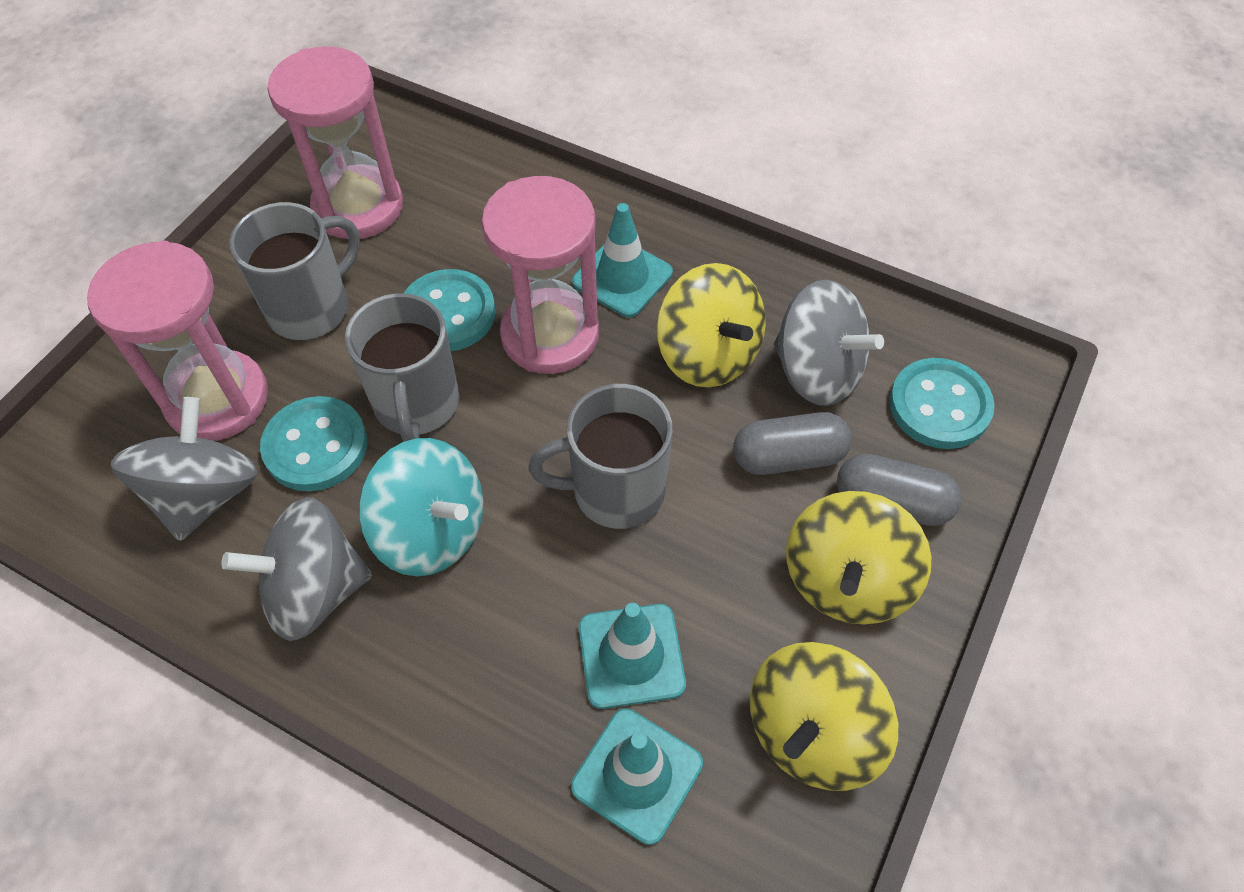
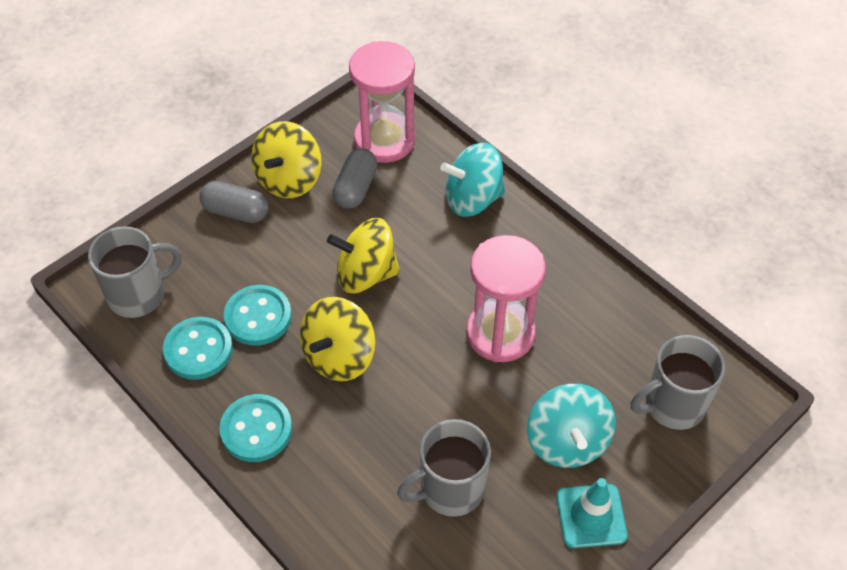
grey spinning top: [111,397,258,541] [221,497,372,641] [774,280,884,406] = 3 -> none = 0
pink hourglass: [87,240,268,441] [267,46,403,239] [481,176,599,374] = 3 -> [349,41,415,163] [466,235,546,362] = 2
turquoise spinning top: [359,438,483,576] = 1 -> [440,142,505,217] [527,384,616,468] = 2
turquoise traffic cone: [571,708,703,845] [572,203,673,317] [579,603,686,709] = 3 -> [556,478,628,548] = 1

